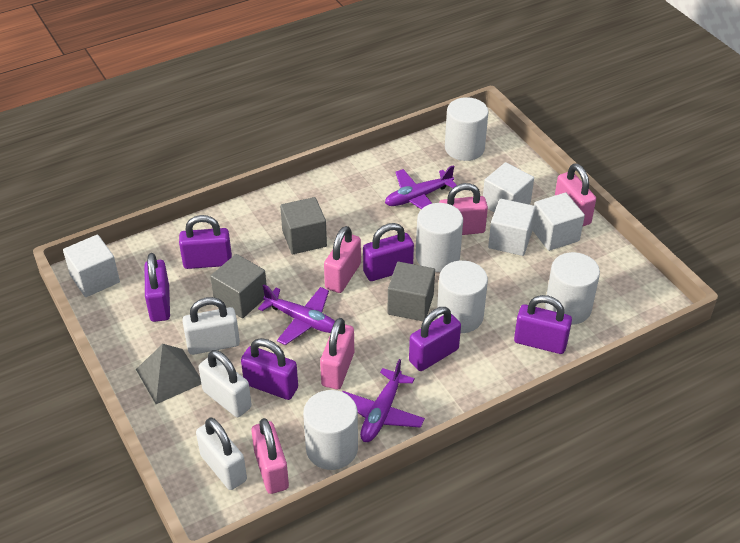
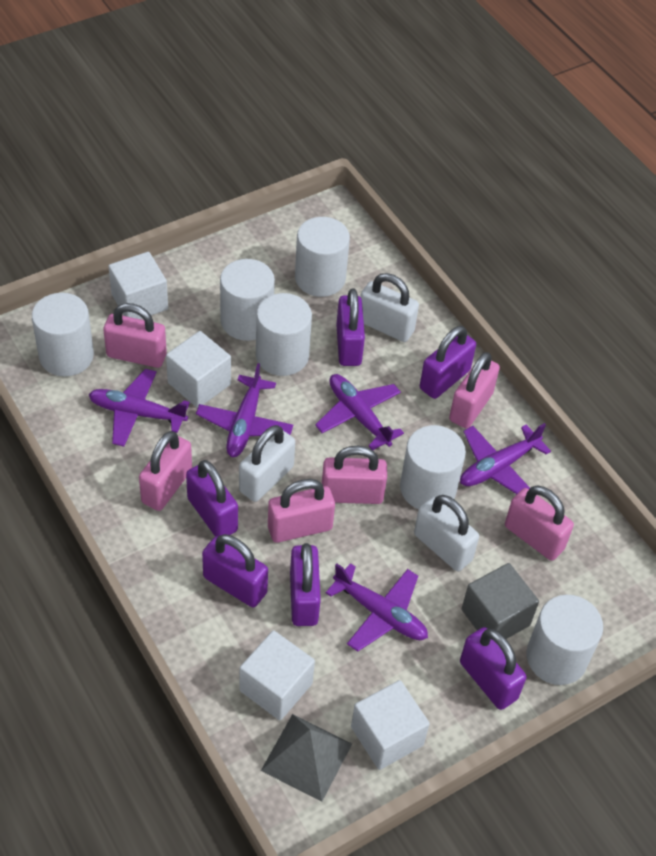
grey cube: [210,254,267,318] [280,197,327,254] [387,262,435,321] = 3 -> [462,563,539,639] = 1
pink padlock: [251,418,289,494] [320,318,354,389] [324,226,361,293] [439,183,488,235] [555,163,596,226] = 5 -> [103,303,167,368] [139,431,192,511] [268,479,335,543] [322,446,387,504] [449,352,500,429] [505,486,574,561] = 6
purple plane: [258,285,335,345] [342,359,425,442] [385,165,457,209] = 3 -> [89,369,190,447] [196,363,293,457] [315,374,404,450] [326,563,428,652] [460,423,551,494] = 5
white cylinder: [303,390,358,470] [416,203,463,272] [437,261,488,333] [445,97,489,161] [545,252,600,325] = 5 -> [32,293,94,376] [220,259,275,341] [256,293,312,376] [295,217,350,297] [400,425,466,509] [526,595,603,685] = 6

